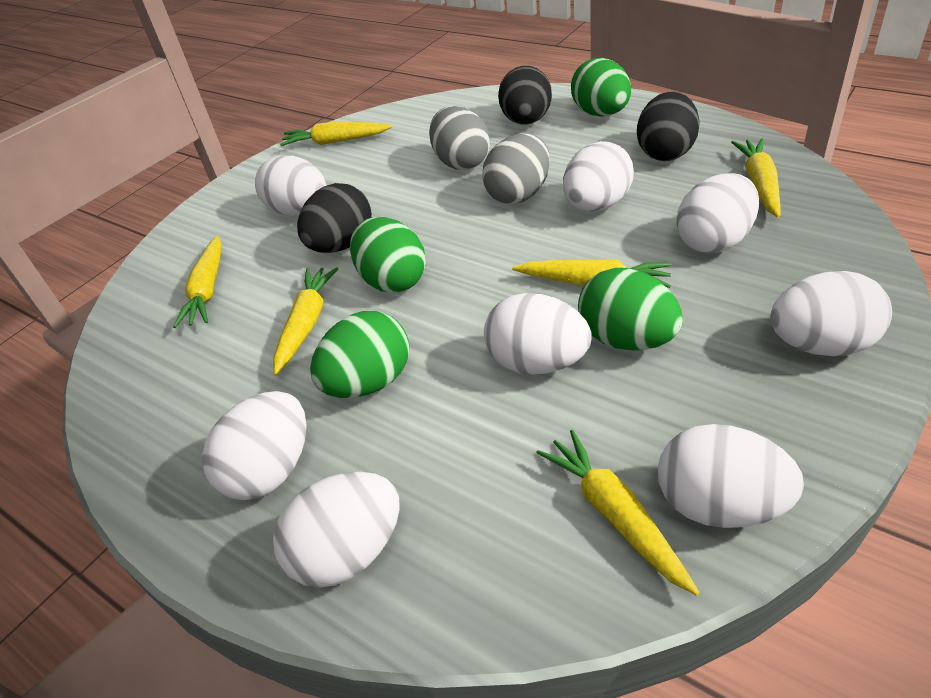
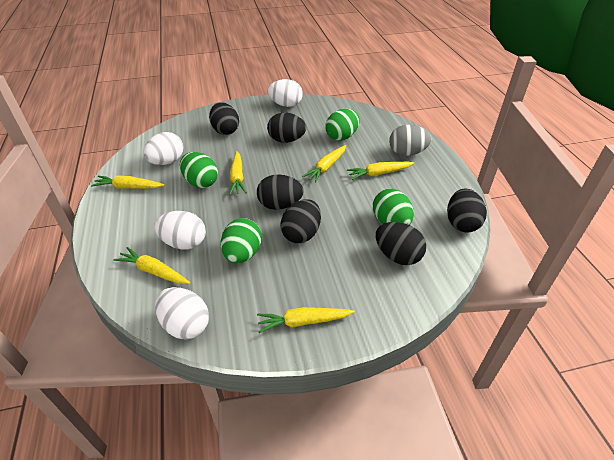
black egg: [297,183,372,253] [498,66,552,125] [637,91,700,161] = 3 -> [209,102,239,135] [257,174,304,210] [267,113,306,143] [281,199,321,243] [376,222,426,265] [447,189,487,232] = 6
grey egg: [429,106,490,170] [482,133,550,204] = 2 -> [389,125,431,156] = 1
white egg: [202,391,306,500] [255,155,326,216] [273,472,400,588] [484,293,592,375] [563,141,634,212] [658,424,804,528] [676,173,759,253] [770,271,892,356] = 8 -> [143,132,183,165] [154,211,206,250] [155,287,209,339] [268,79,303,107] = 4

